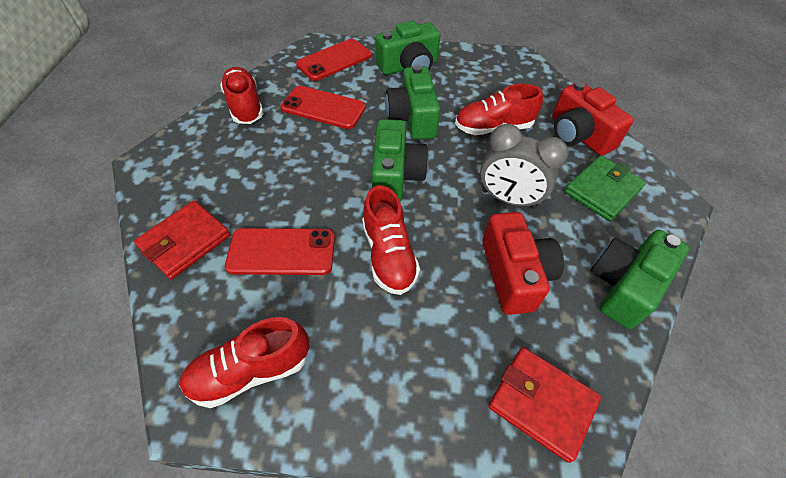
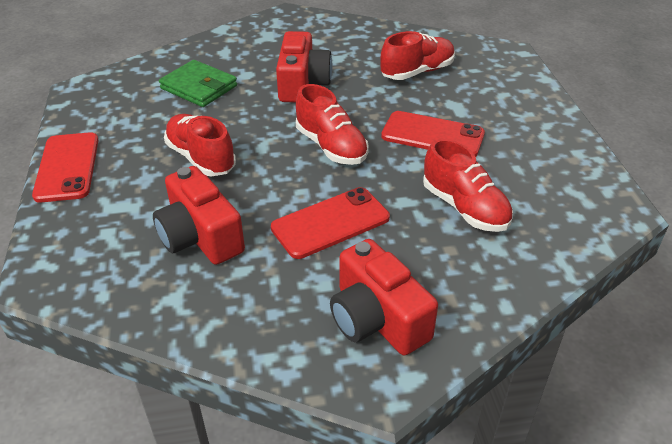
green camera: [371,119,429,202] [376,21,441,75] [385,65,440,140] [591,230,689,329] = 4 -> none = 0
grey clock: [480,124,569,209] = 1 -> none = 0
red camera: [482,212,564,315] [552,81,634,156] = 2 -> [153,166,245,265] [276,31,333,102] [330,239,438,355] = 3
red wallet: [134,201,230,279] [488,347,601,463] = 2 -> none = 0

